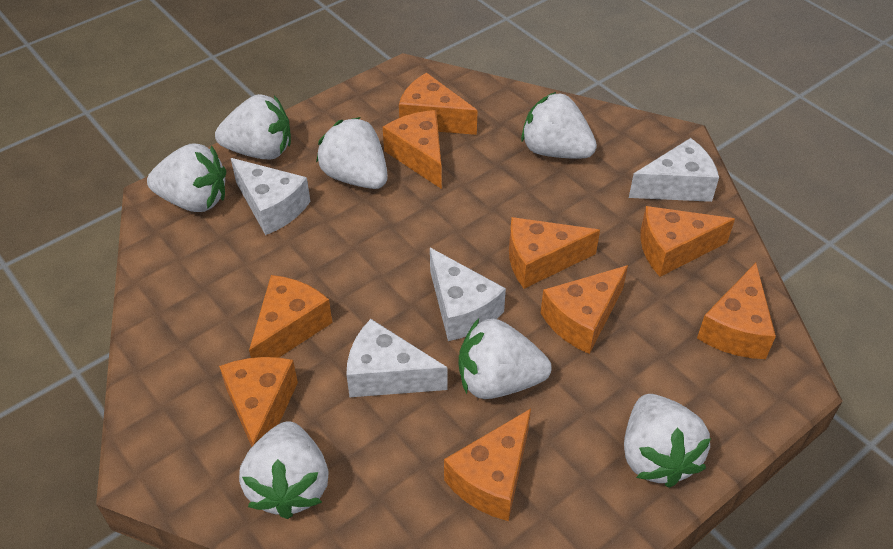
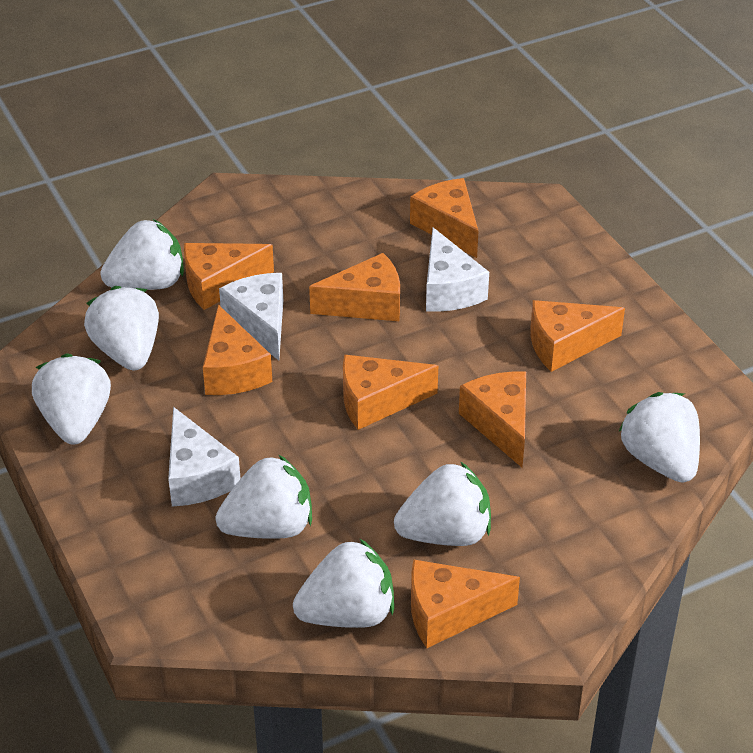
orange cheese: [219,357,298,447] [249,275,332,358] [383,110,442,189] [399,73,478,135] [444,409,531,521] [509,217,600,289] [541,265,628,354] [641,206,735,277] [697,263,776,359] = 9 -> [184,243,274,310] [203,305,272,395] [309,253,400,321] [343,355,438,430] [410,178,478,258] [411,559,520,648] [459,372,526,467] [530,300,625,372] = 8
white cheese: [231,158,311,235] [346,319,447,397] [430,248,506,341] [629,138,719,202] = 4 -> [168,407,241,506] [219,273,283,360] [426,227,489,312] = 3

